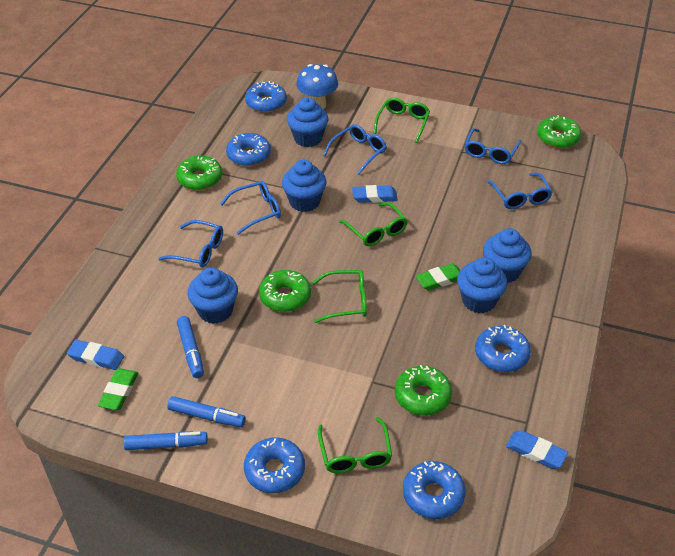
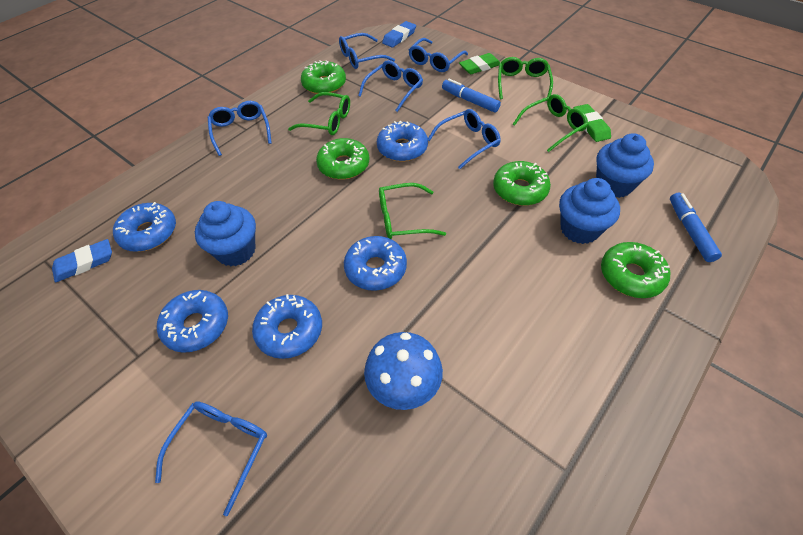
blue cupcake: [188,267,238,324] [282,160,327,212] [287,97,328,147] [457,257,507,313] [483,228,532,283] = 5 -> [195,201,256,266] [559,178,620,244] [596,133,654,198] = 3
blue eraser: [67,340,124,370] [352,185,398,203] [506,430,568,469] = 3 -> [52,239,112,283] [382,21,416,48] = 2
blue glasses: [158,220,223,268] [220,181,281,235] [323,124,387,175] [464,128,521,164] [488,173,552,209] = 5 -> [155,401,267,516] [208,101,272,156] [339,33,395,69] [358,60,423,112] [409,38,468,72] [428,109,501,169] = 6
blue marker: [124,431,208,450] [167,396,246,427] [177,316,204,378] = 3 -> [442,79,501,113] [670,193,722,262] = 2

